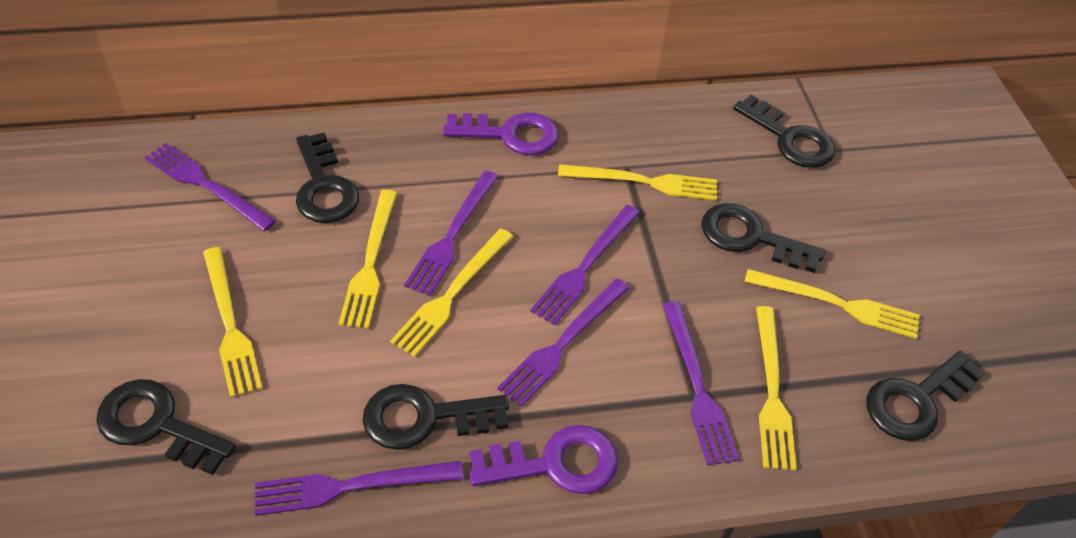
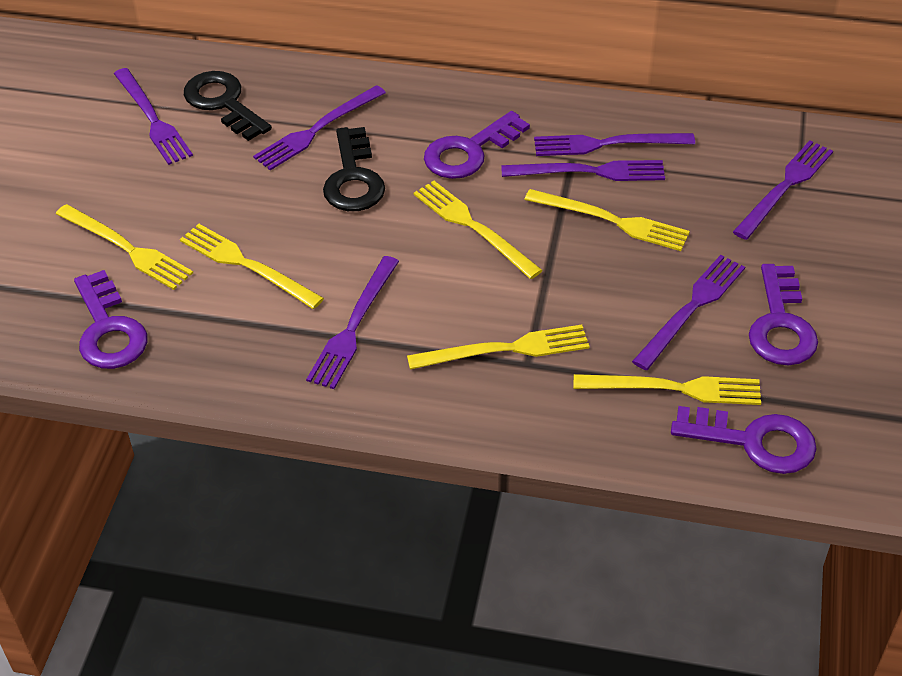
black key: [96,379,236,475] [296,133,359,223] [363,384,509,450] [701,203,825,273] [733,95,835,168] [867,351,985,441] = 6 -> [184,71,272,141] [323,127,385,211] = 2
purple fork: [144,143,276,231] [255,461,463,516] [404,171,499,296] [497,279,629,407] [530,205,640,326] [663,302,739,466] = 6 -> [114,68,193,165] [253,85,386,170] [306,256,399,389] [501,160,665,181] [534,133,695,156] [632,255,745,370] [733,140,833,240] = 7
purple key: [443,113,559,155] [469,425,618,494] = 2 -> [74,270,148,369] [424,111,530,179] [671,406,817,474] [749,264,818,365] = 4

